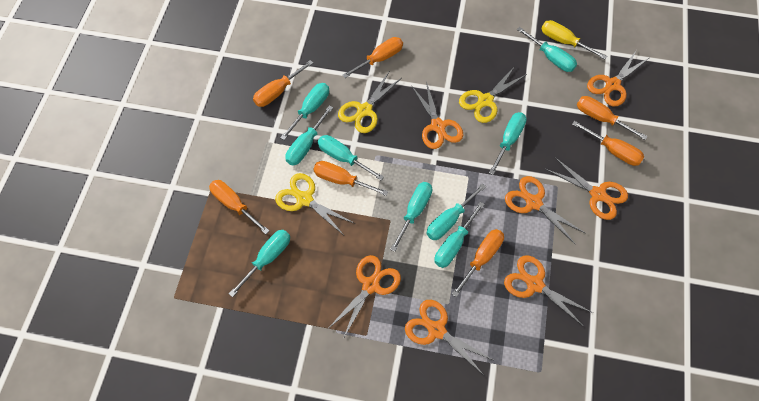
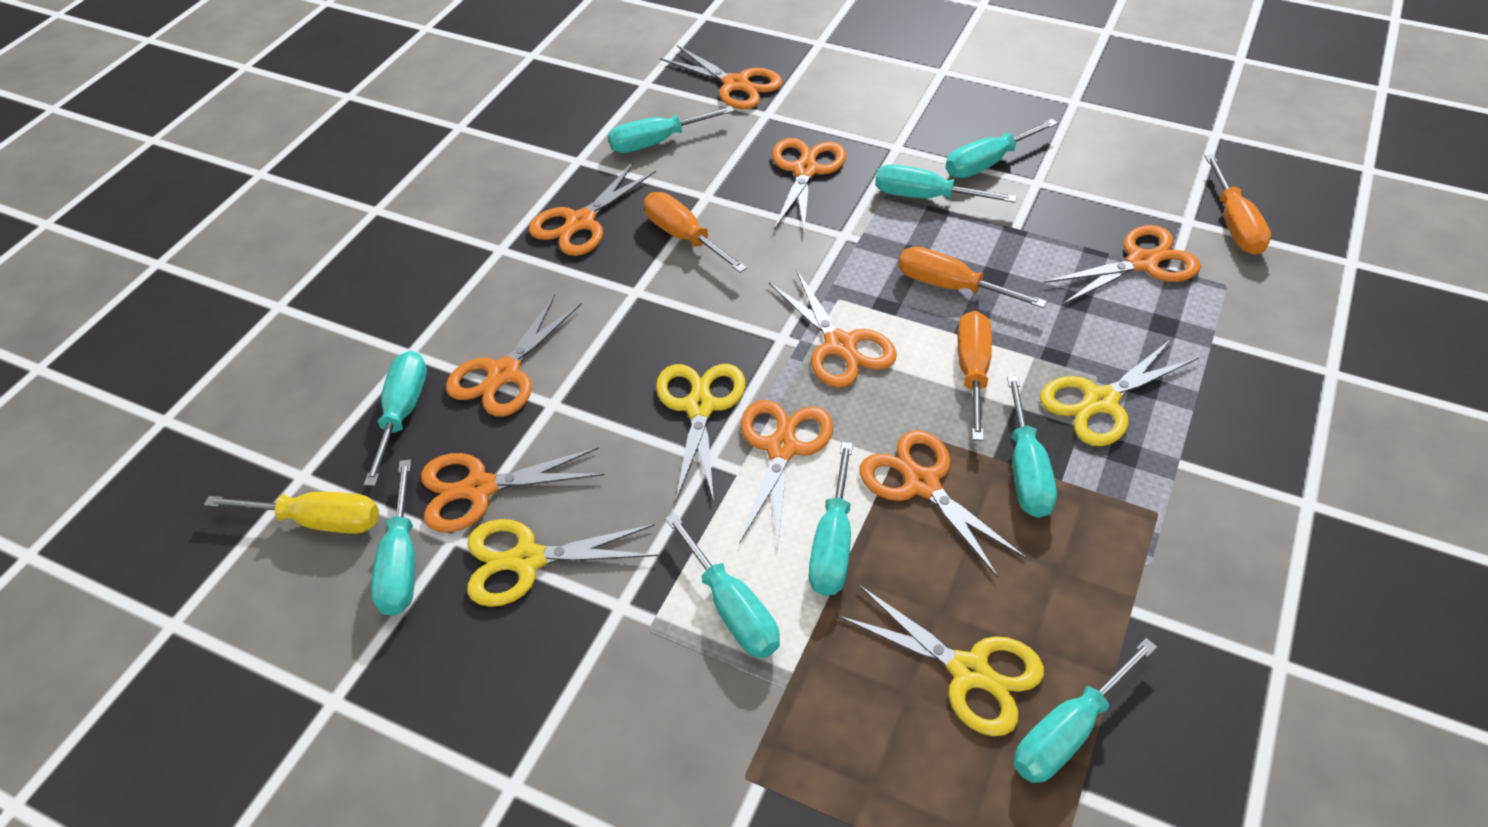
orange scissors: [329,255,401,339] [405,300,495,375] [412,81,463,149] [504,255,593,327] [505,176,585,245] [546,157,628,220] [587,51,649,107] = 7 -> [421,447,604,533] [446,295,581,417] [529,162,656,256] [660,45,782,109] [739,400,833,550] [769,269,897,388] [772,138,846,232] [859,430,1027,578] [1044,225,1201,305] = 9
orange screwdriver: [209,180,269,234] [253,60,313,107] [313,161,388,196] [342,37,403,78] [452,229,504,297] [572,121,644,166] [577,96,648,140] = 7 -> [644,192,747,273] [898,246,1047,308] [957,311,992,441] [1205,154,1271,255] = 4
yellow scissors: [275,173,354,235] [338,72,402,133] [459,66,527,123] = 3 -> [467,519,659,607] [656,364,746,501] [837,585,1044,736] [1040,339,1199,446] = 4

